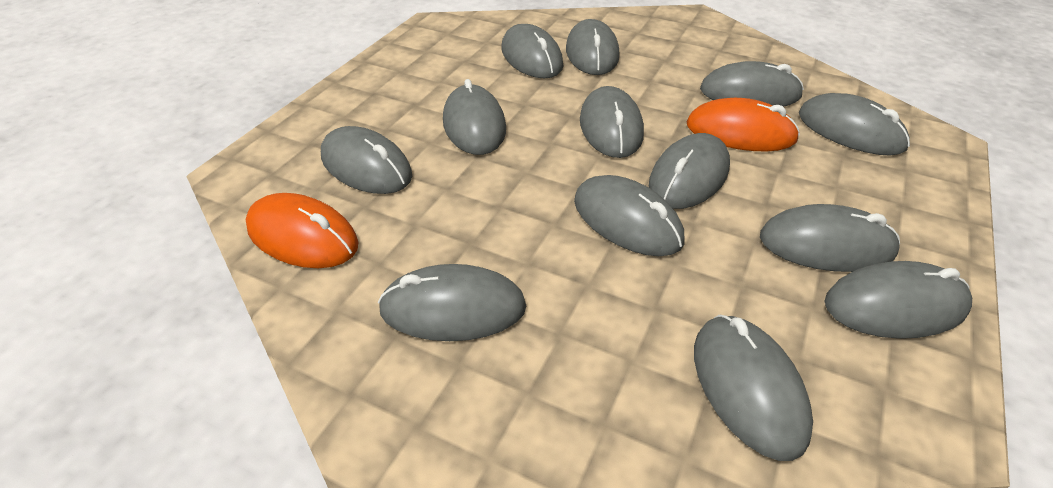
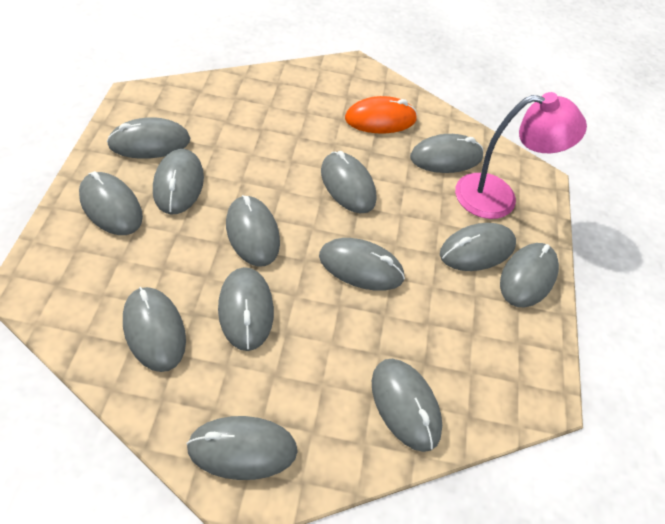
orange mouse: [245,193,358,268] [687,98,800,152] = 2 -> [345,96,417,133] = 1
pink lamp: none = 0 -> [455,92,587,219] = 1

